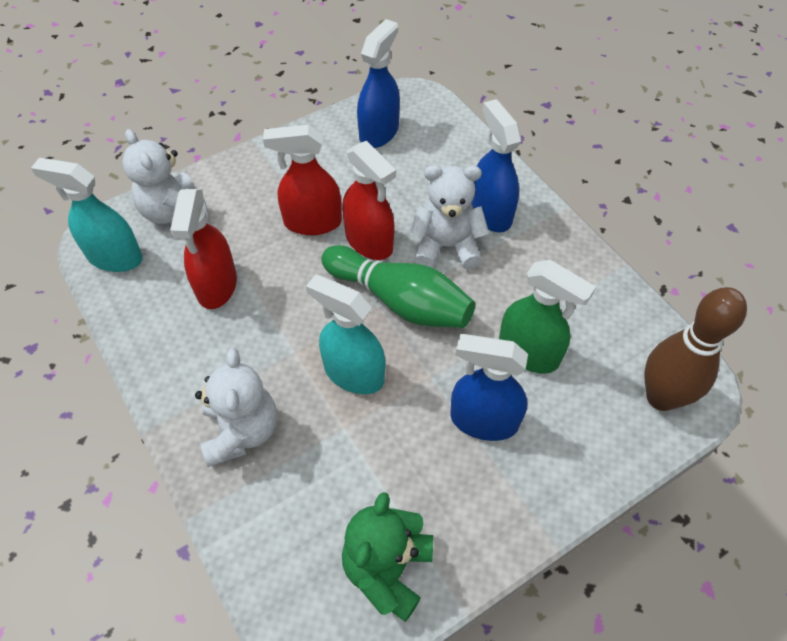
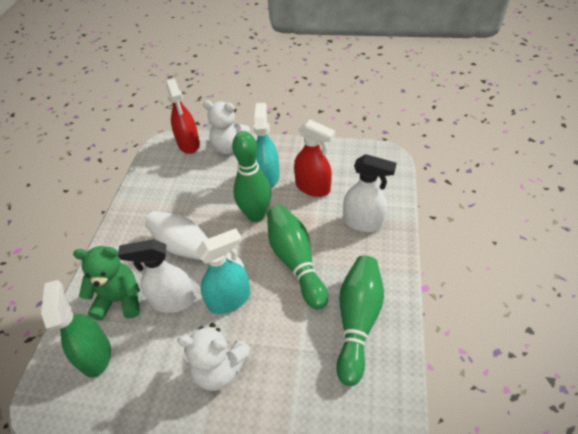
blue spray bottle: [357,19,400,148] [450,334,528,441] [471,99,522,233] = 3 -> none = 0
brown bowling pin: [644,287,747,411] = 1 -> none = 0
green bowling pin: [321,245,475,328] = 1 -> [232,131,271,222] [267,205,328,310] [336,256,384,386] = 3
red spray bottle: [170,189,237,309] [263,125,342,235] [342,141,396,260] = 3 -> [166,79,200,154] [294,120,335,197] = 2
white bowling pin: none = 0 -> [145,211,244,268] = 1
white spray bottle: none = 0 -> [118,239,196,313] [343,154,397,232] = 2
white teddy bear: [122,129,209,224] [195,348,277,467] [410,165,489,270] = 3 -> [177,323,250,391] [203,101,251,154] = 2

